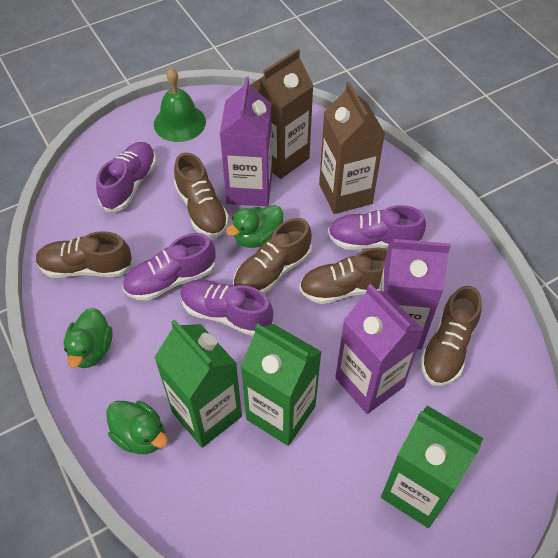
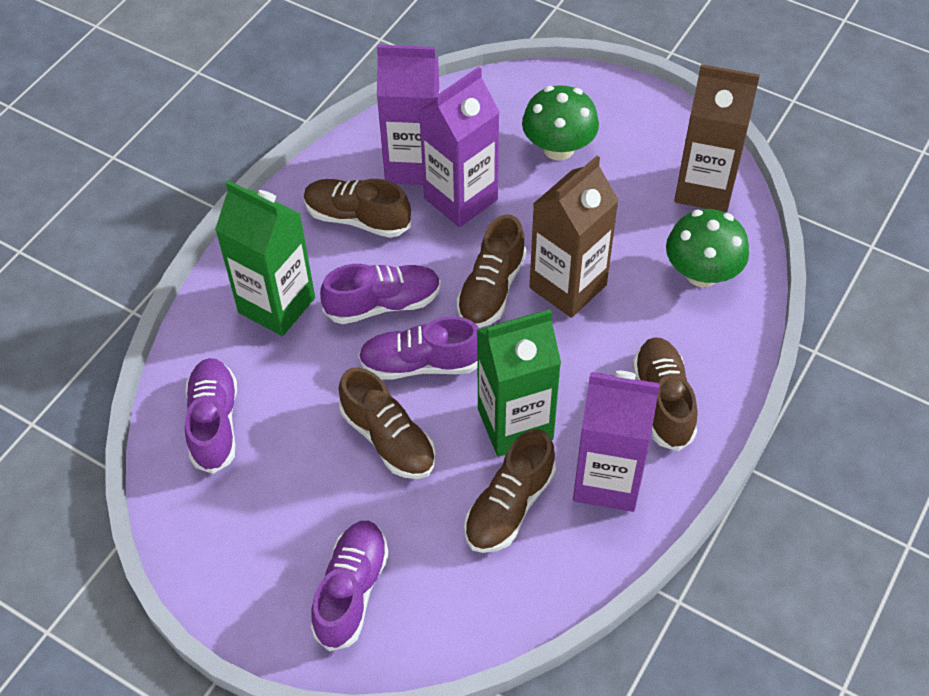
green bell: [154,68,206,142] = 1 -> none = 0
green carton: [154,319,242,448] [240,324,322,446] [381,405,483,528] = 3 -> [215,180,315,336] [477,309,561,457] = 2
green duck: [63,308,113,368] [106,401,168,454] [226,205,283,248] = 3 -> none = 0
green mushroom: none = 0 -> [522,85,599,160] [666,209,749,287] = 2

